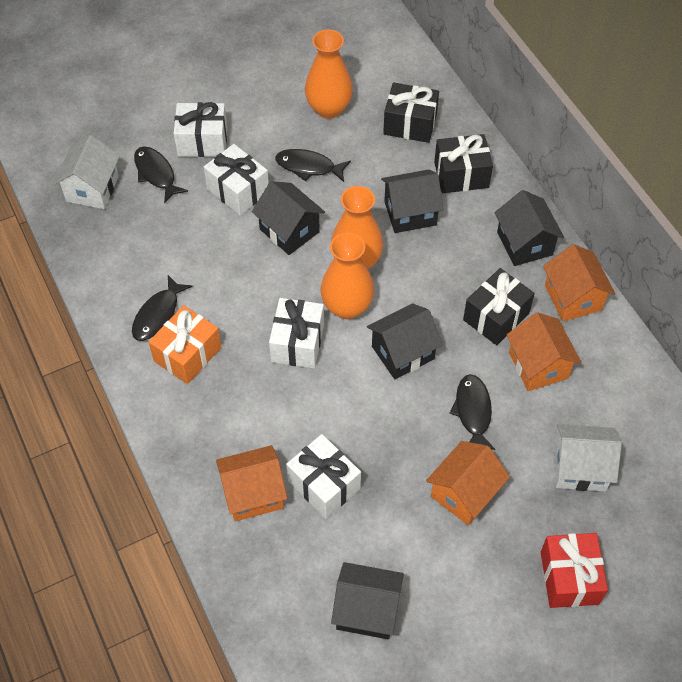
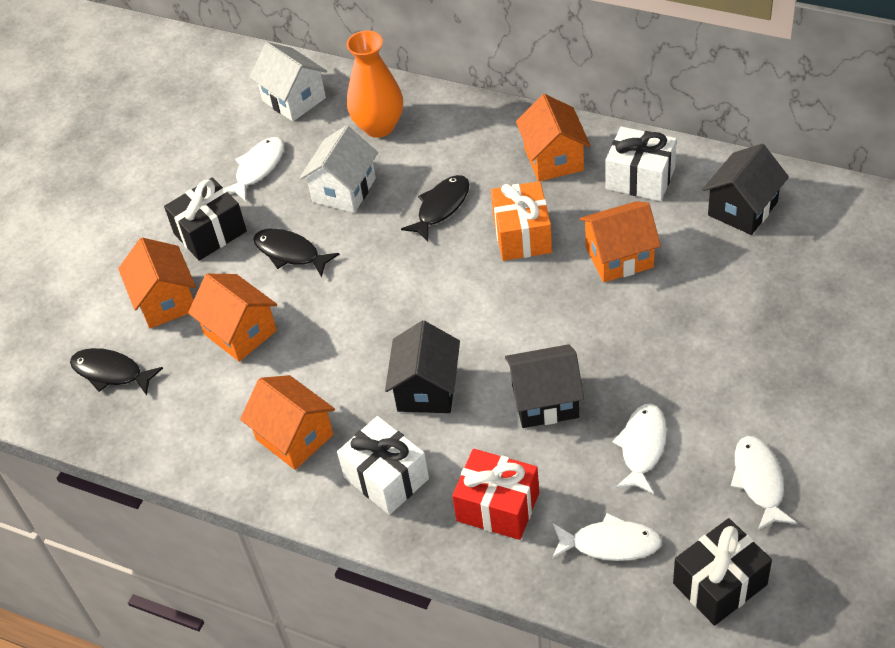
black fish: [132,275,192,341] [134,146,188,204] [275,149,351,182] [450,374,495,450] = 4 -> [70,348,163,395] [253,229,340,277] [401,175,470,242] = 3
black gift: [383,82,439,143] [434,134,493,193] [463,268,535,345] = 3 -> [164,177,247,261] [673,518,772,626] = 2
black house: [252,181,325,255] [331,562,404,639] [367,303,443,379] [381,169,444,233] [495,190,564,266] = 5 -> [385,321,460,413] [505,344,584,428] [702,144,789,235] = 3
orange house: [216,445,287,522] [426,441,510,525] [507,312,581,391] [543,244,615,321] = 4 -> [118,238,196,328] [188,274,277,362] [240,375,335,470] [516,94,591,181] [579,201,661,282] = 5
orange vase: [305,29,353,119] [320,232,374,319] [331,186,383,269] = 3 -> [346,31,403,138] = 1
white fish: none = 0 -> [225,137,284,201] [552,513,662,561] [612,403,667,495] [731,436,797,530] = 4
white gift: [174,102,227,157] [204,144,269,215] [269,298,324,368] [286,434,361,519] = 4 -> [337,416,429,515] [605,126,677,201] = 2

